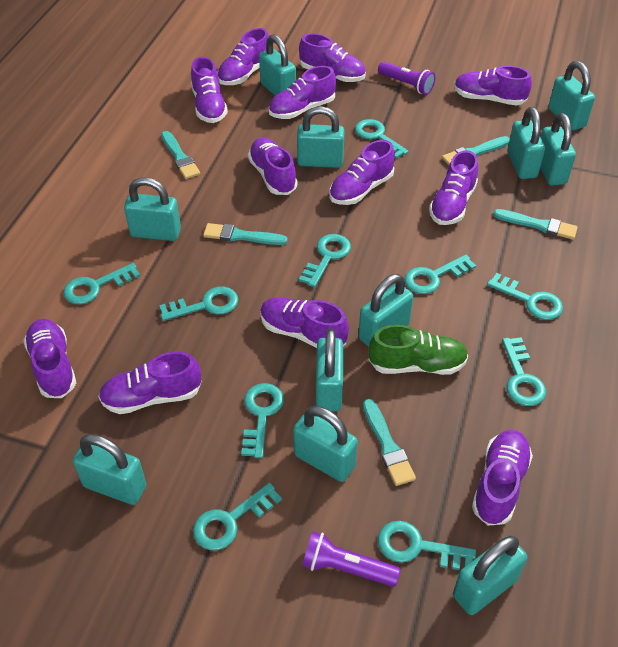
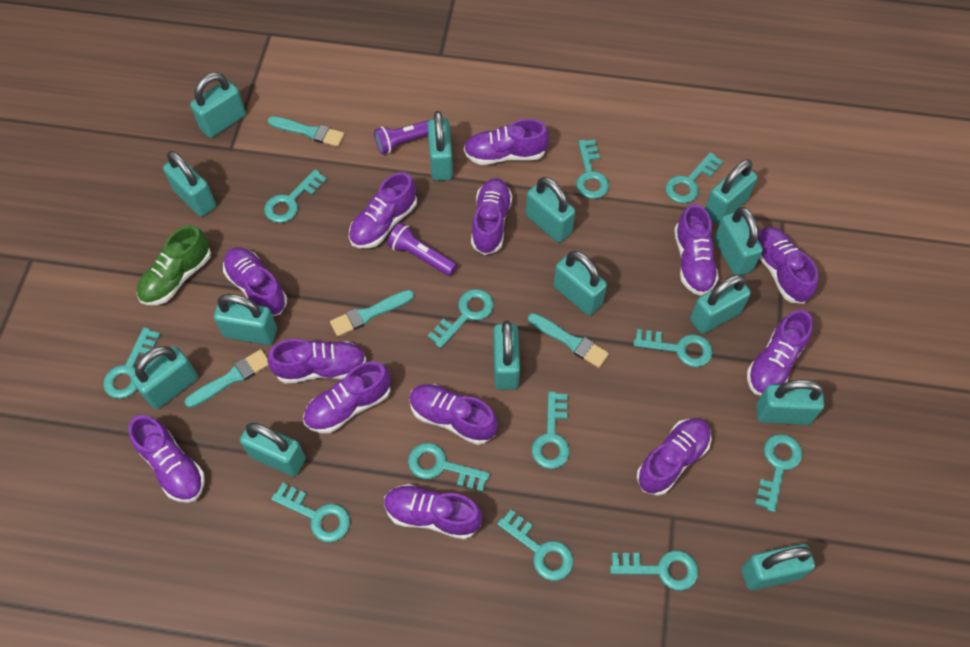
purple shoe: [24,319,76,398] [98,351,202,414] [191,57,228,123] [217,28,269,85] [248,138,297,195] [260,297,349,348] [269,66,336,119] [299,33,366,82] [329,140,395,205] [429,150,478,225] [454,66,532,106] [472,430,533,526] = 12 -> [129,415,205,503] [223,248,287,316] [267,339,366,384] [303,362,391,433] [349,172,417,248] [384,484,482,539] [409,384,498,445] [464,119,549,165] [471,178,512,255] [637,418,712,496] [674,204,719,296] [747,310,813,396] [758,227,818,304] = 13
turquoise brush: [161,131,200,179] [203,223,288,245] [363,399,416,486] [442,136,510,165] [493,209,578,239] = 5 -> [184,349,269,408] [268,116,344,147] [330,290,414,337] [528,313,609,368] = 4
turquoise key: [63,263,140,305] [159,286,238,321] [193,483,282,550] [241,383,284,458] [299,234,351,287] [355,119,409,159] [378,521,476,570] [404,254,476,294] [487,273,563,320] [502,337,546,406] = 10 -> [103,327,161,399] [264,169,327,223] [271,483,350,542] [408,443,490,492] [428,289,494,348] [497,510,573,581] [532,391,569,469] [576,140,609,199] [610,550,698,591] [633,329,713,367] [665,152,723,203] [755,434,802,512] = 12
turquoise padlock: [73,434,147,505] [124,177,181,241] [259,34,296,96] [293,406,358,482] [297,106,345,168] [316,329,343,411] [358,274,413,347] [453,536,527,615] [507,107,545,179] [540,113,576,186] [548,61,595,130] = 11 -> [131,346,198,409] [163,151,216,217] [190,73,246,138] [214,294,277,345] [240,422,306,476] [427,111,453,181] [493,321,520,390] [526,177,575,243] [554,251,607,315] [690,274,751,334] [705,159,757,224] [714,207,763,275] [741,544,815,590] [756,380,824,425] = 14

